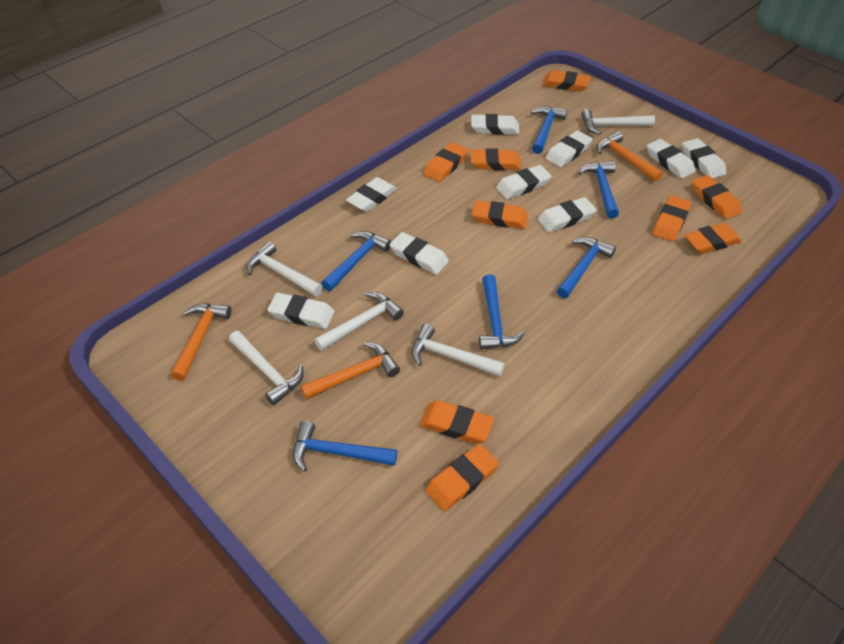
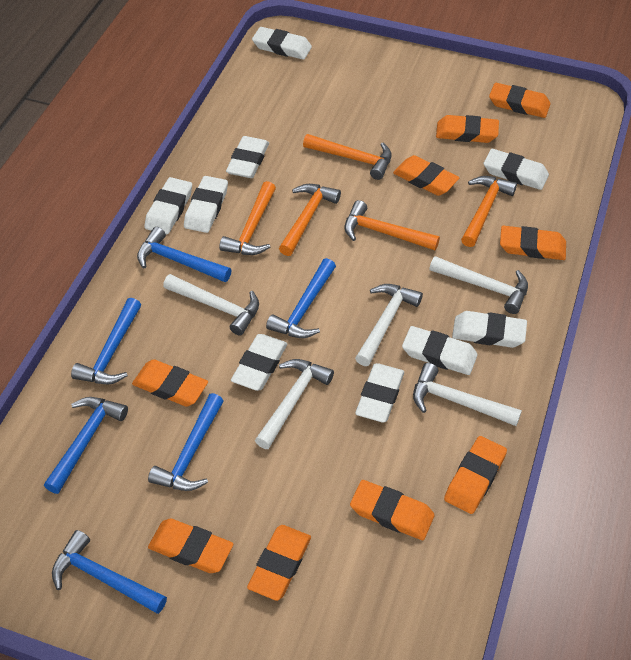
orange hammer: [171,303,231,381] [301,342,400,400] [597,131,663,182] = 3 -> [219,181,276,255] [279,184,341,256] [303,134,392,180] [345,200,440,250] [461,176,517,247] = 5

